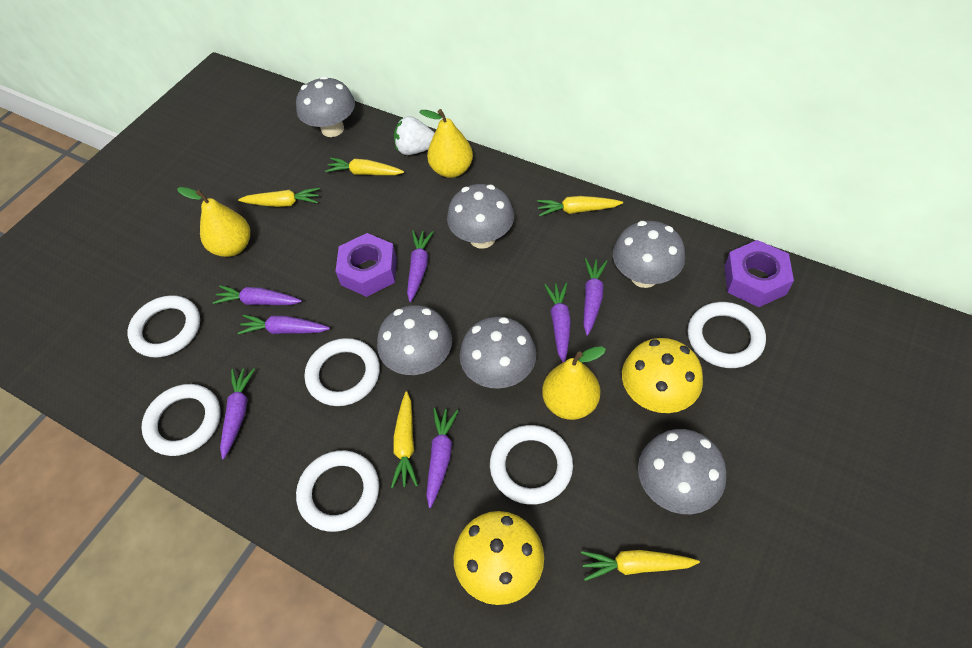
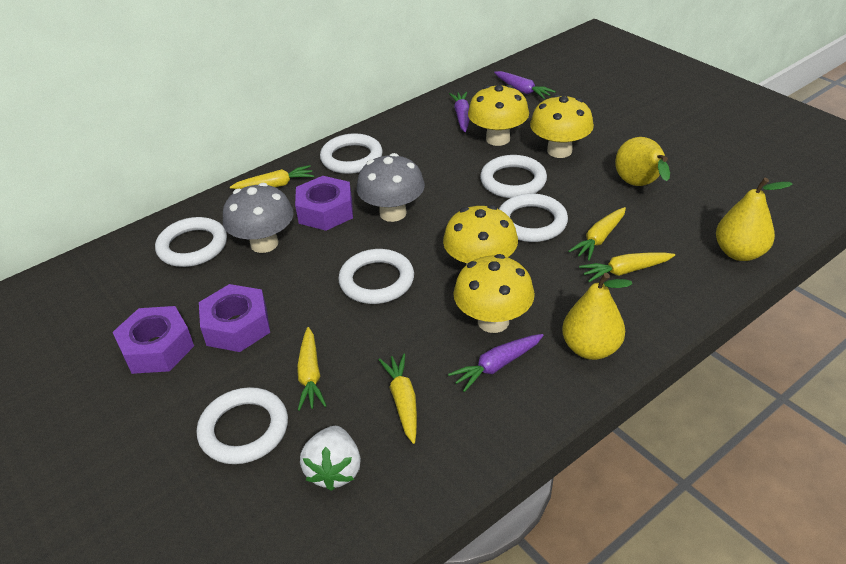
grey mushroom: [296,76,355,137] [377,305,452,375] [447,184,514,249] [460,317,536,389] [613,221,685,288] [638,429,726,514] = 6 -> [223,183,294,253] [357,153,425,222] = 2
purple carrot: [212,285,302,305] [220,368,255,459] [237,315,330,334] [407,231,433,302] [426,408,459,508] [544,283,571,362] [583,258,608,336] = 7 -> [448,334,544,392] [449,92,470,132] [494,71,556,99] = 3
purple nut: [335,233,397,297] [724,240,794,307] = 2 -> [113,306,194,374] [199,284,270,352] [295,176,353,231] = 3
yellow mushroom: [453,511,544,605] [622,338,703,413] = 2 -> [443,205,518,265] [453,254,535,333] [468,85,529,146] [530,94,594,158] = 4

